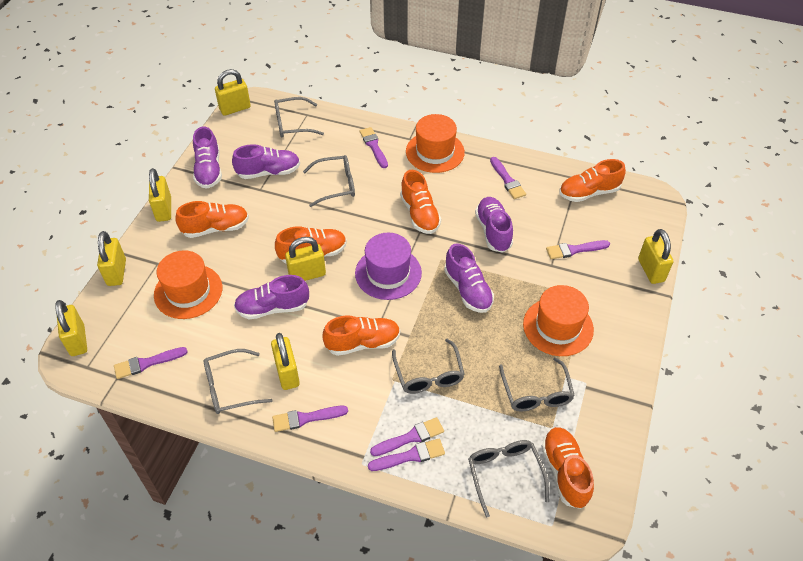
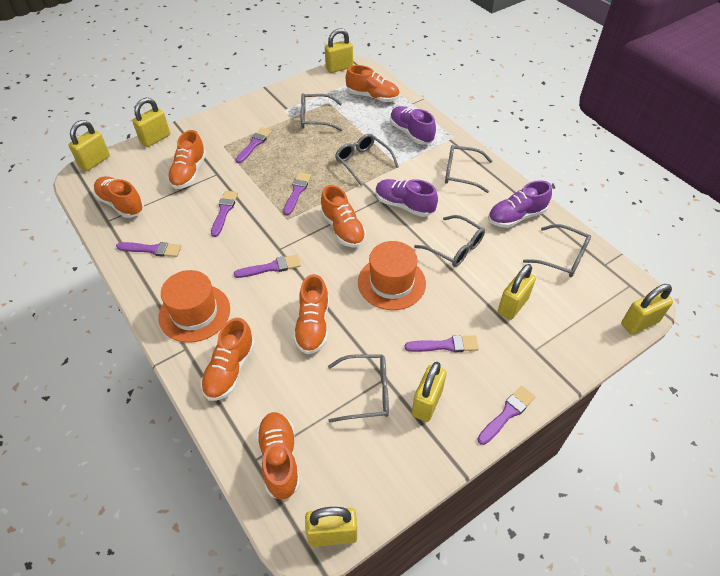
orange hat: [154,250,222,319] [406,114,465,173] [523,285,594,356] = 3 -> [158,270,230,343] [358,241,426,310] = 2
orange shoe: [175,201,249,238] [275,226,347,264] [323,315,400,356] [400,170,441,234] [541,427,594,509] [559,159,626,202] = 6 -> [93,176,144,218] [167,130,206,189] [201,318,255,401] [256,412,300,500] [293,274,329,354] [320,185,366,248] [346,65,399,102] = 7
purple hat: [355,233,422,300] = 1 -> none = 0
purple shoe: [193,126,222,189] [232,144,300,179] [234,275,309,319] [444,243,494,313] [475,197,513,253] = 5 -> [375,179,438,217] [390,106,436,145] [488,180,552,228] = 3

